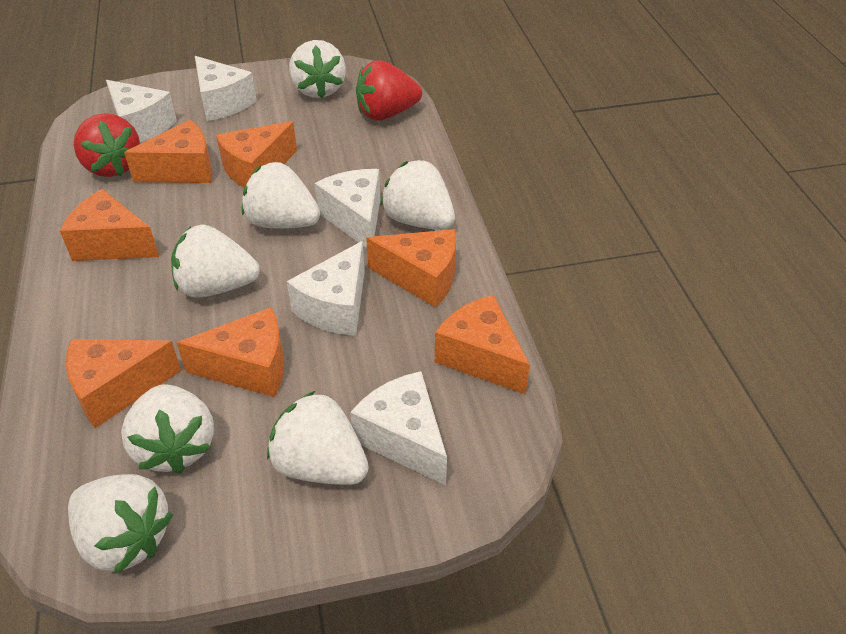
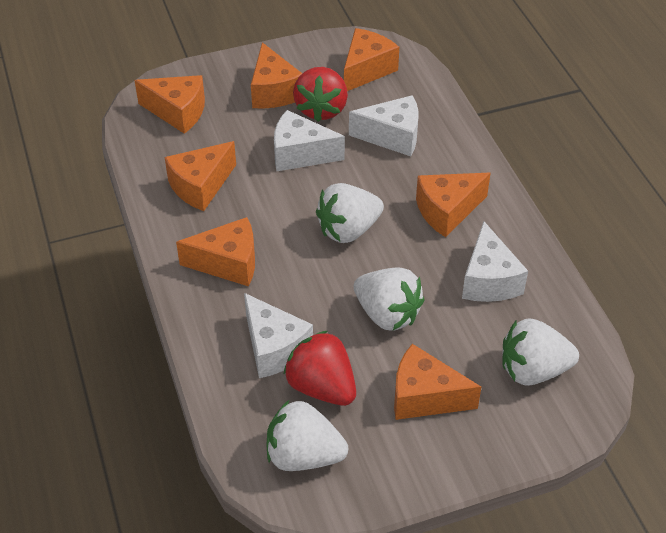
white cheese: [106,80,177,143] [195,56,257,121] [287,241,365,336] [314,169,380,248] [350,371,447,485] = 5 -> [244,293,313,378] [274,110,345,171] [349,95,418,156] [462,221,528,302] = 4
white strawberry: [68,474,173,574] [121,384,214,474] [171,225,260,298] [242,162,320,228] [267,391,369,485] [289,40,346,98] [381,160,455,230] = 7 -> [266,400,348,471] [316,183,384,243] [354,267,424,331] [502,318,579,386] = 4

